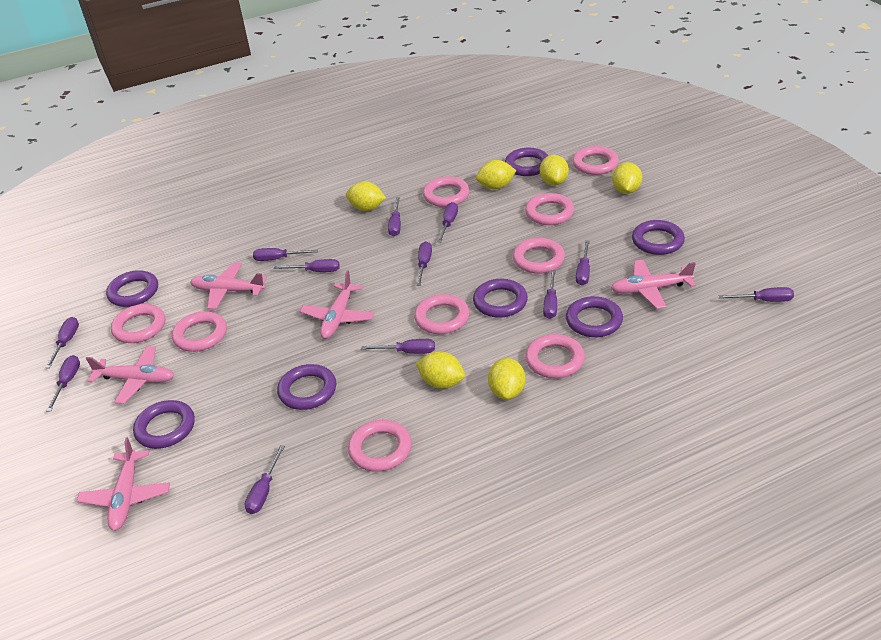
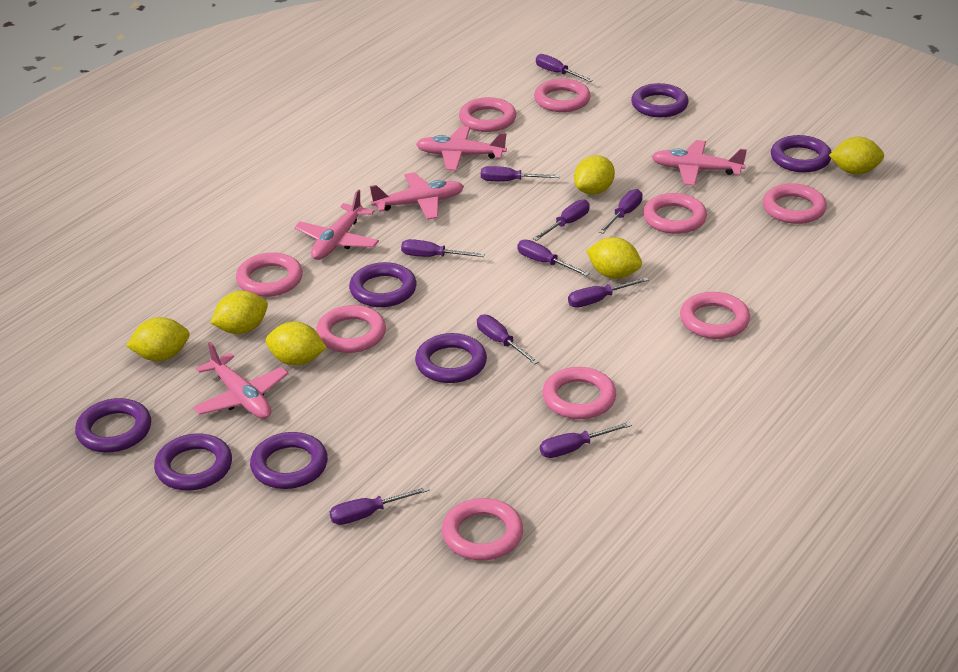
purple screwdriver: [45,317,79,368] [46,355,80,411] [245,445,285,514] [253,248,318,261] [274,259,340,272] [361,339,435,354] [388,197,401,236] [416,241,432,286] [437,202,458,242] [543,270,557,319] [576,240,590,285] [718,287,794,302] = 12 -> [330,486,430,525] [401,239,485,257] [477,315,539,365] [481,166,560,181] [518,240,590,276] [533,199,590,241] [536,54,593,82] [540,422,632,458] [568,277,649,308] [599,189,643,233] = 10

